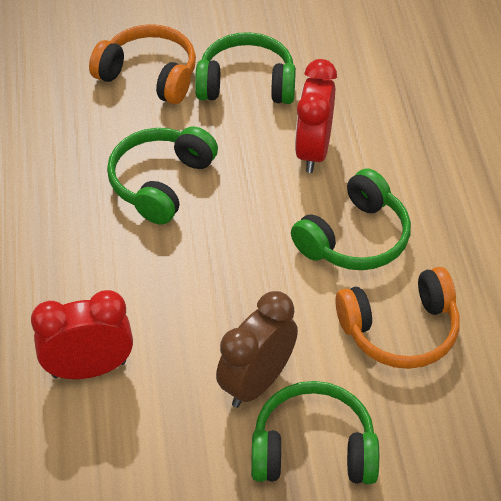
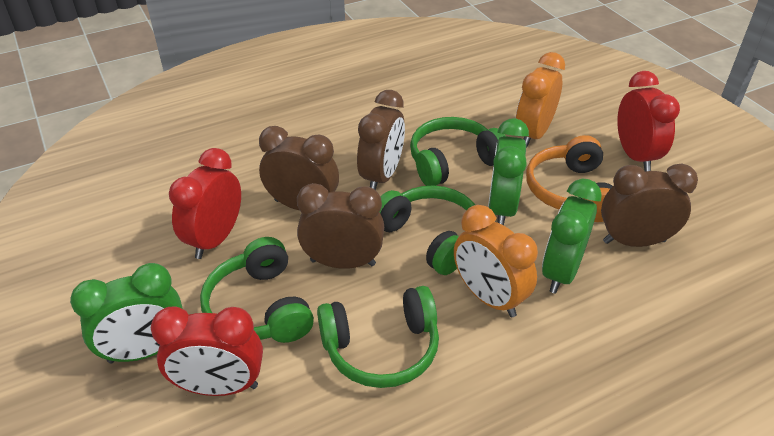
brown clock: [216,291,298,408] = 1 -> [259,126,339,210] [297,183,384,269] [357,90,405,190] [601,164,698,247] = 4
green clock: none = 0 -> [70,263,183,363] [488,118,529,225] [542,179,602,294] = 3
orange clock: none = 0 -> [454,205,538,317] [516,52,565,148] = 2
orange headphones: [89,24,196,104] [335,267,460,369] = 2 -> [526,135,613,222] = 1
red clock: [31,290,133,379] [295,59,337,173] = 2 -> [151,307,263,396] [169,148,241,259] [617,71,680,171] = 3

